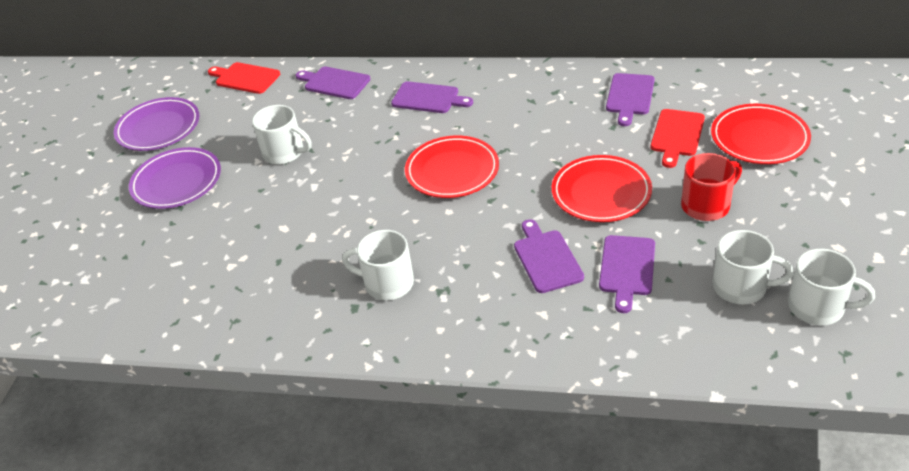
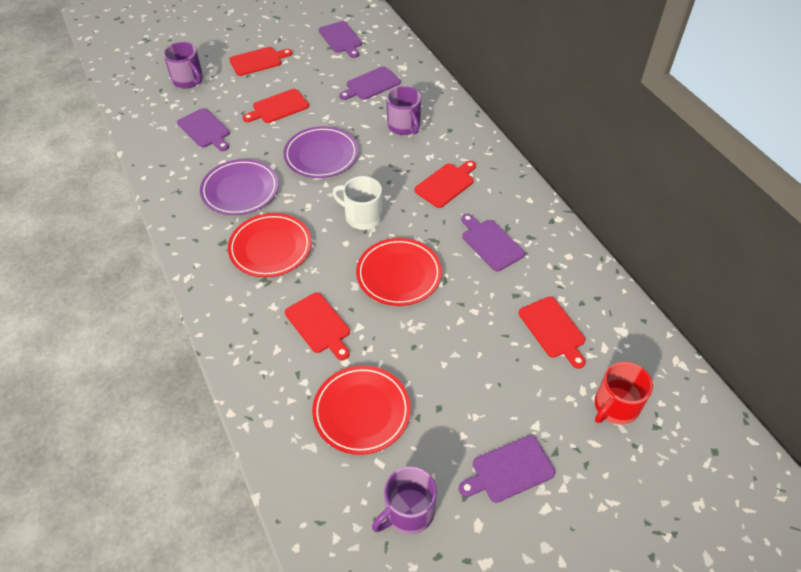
purple mug: none = 0 -> [163,42,203,89] [372,466,437,534] [387,86,421,135] = 3
red cutting board: [208,62,280,94] [651,109,705,168] = 2 -> [229,47,292,76] [243,89,309,123] [285,292,350,360] [414,161,476,208] [519,297,586,369] = 5
white mug: [252,105,311,165] [342,230,414,300] [713,230,794,304] [788,249,875,325] = 4 -> [333,176,383,230] = 1

